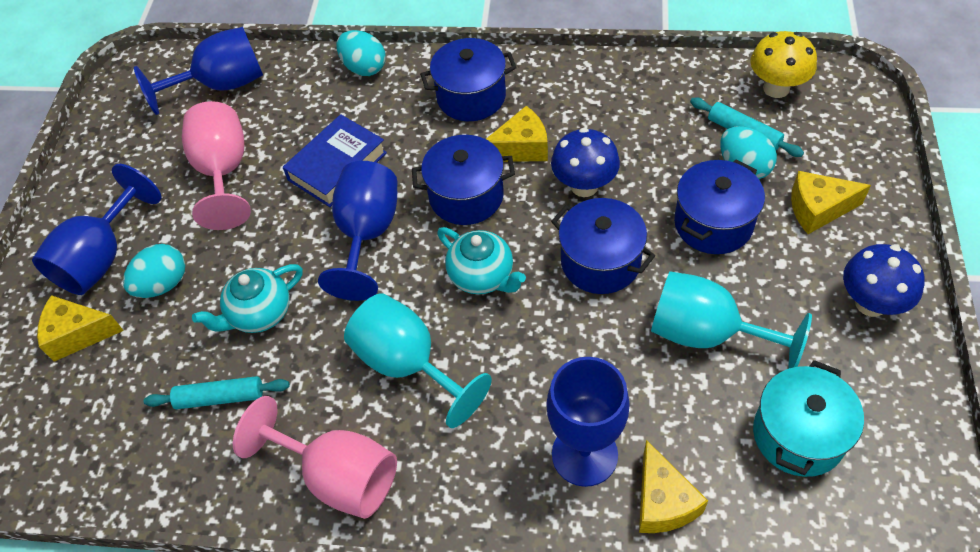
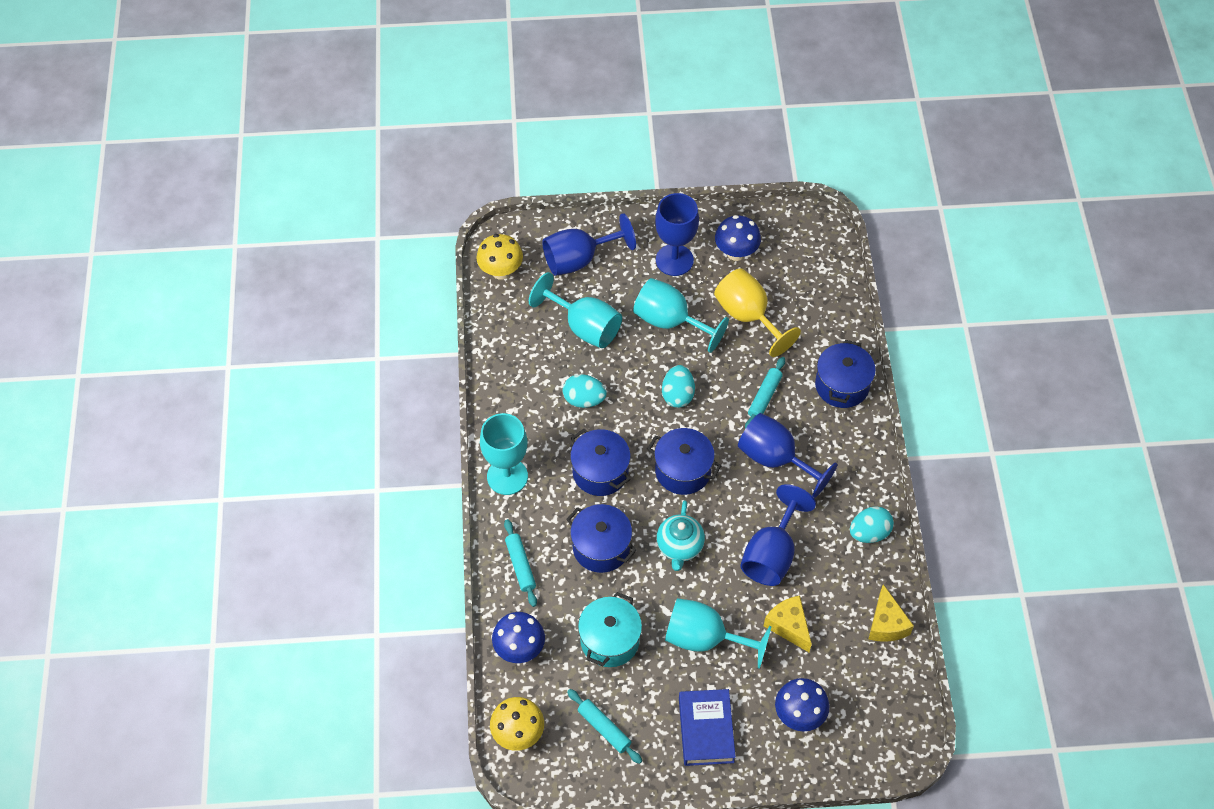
blue mushroom: [551,128,620,197] [843,244,924,317] = 2 -> [492,612,545,663] [715,215,761,261] [775,678,829,732] = 3
pink goblet: [182,101,251,230] [233,396,397,519] = 2 -> none = 0
turquoise goblet: [344,293,492,428] [651,271,812,369] = 2 -> [480,413,528,495] [529,272,622,348] [633,278,729,353] [665,598,772,669] = 4
turquoise rolling pin: [144,376,290,409] [690,98,804,157] = 2 -> [504,519,537,607] [567,689,642,764] [745,357,785,429] = 3
turquoise teapot: [192,264,303,333] [437,227,526,294] = 2 -> [657,500,705,571] = 1
yellow cheese: [37,295,124,362] [486,106,548,162] [639,440,708,533] [791,171,871,234] = 4 -> [764,595,812,652] [869,584,914,642] = 2
yellow goblet: none = 0 -> [714,268,801,357] = 1
yellow mushroom: [750,31,817,98] = 1 -> [477,234,523,280] [490,697,544,751] = 2

